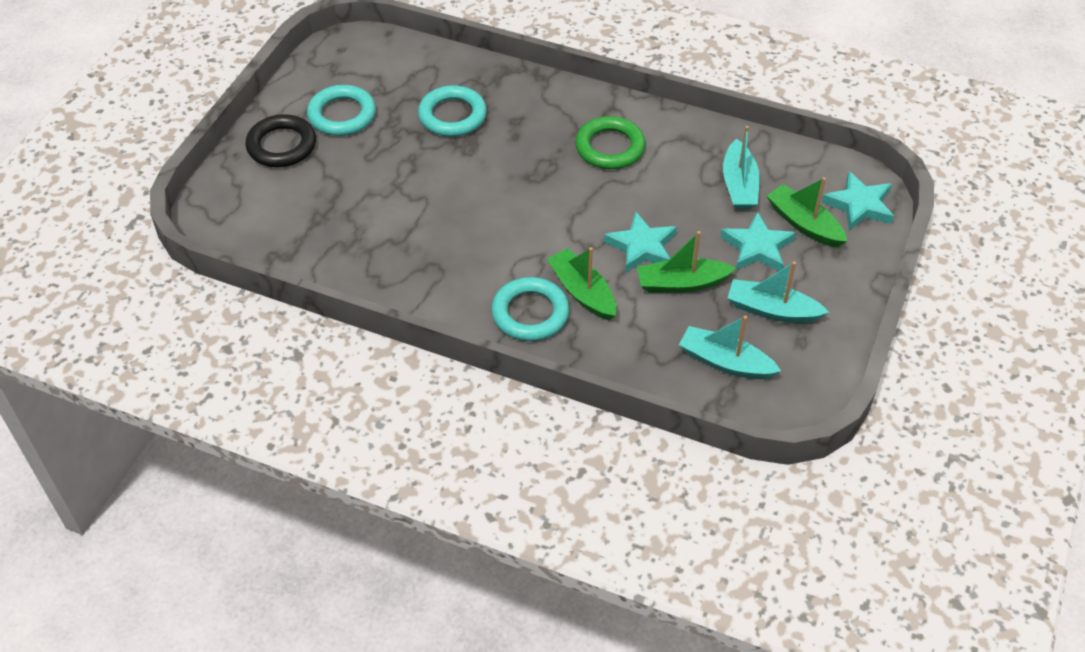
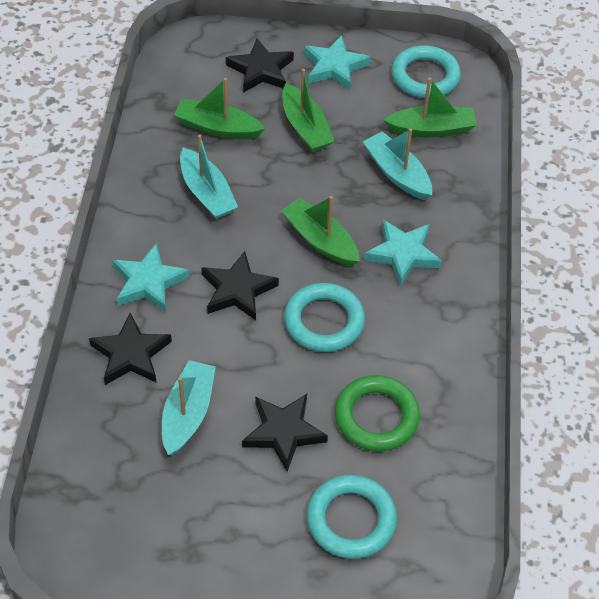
black ring: [245,114,316,167] = 1 -> none = 0
black star: none = 0 -> [89,313,172,385] [201,251,279,320] [226,38,294,93] [242,394,328,472] = 4
green boat: [547,247,616,320] [637,231,736,293] [767,177,848,247] = 3 -> [174,78,266,139] [281,196,360,266] [282,69,335,152] [384,77,477,137] = 4

